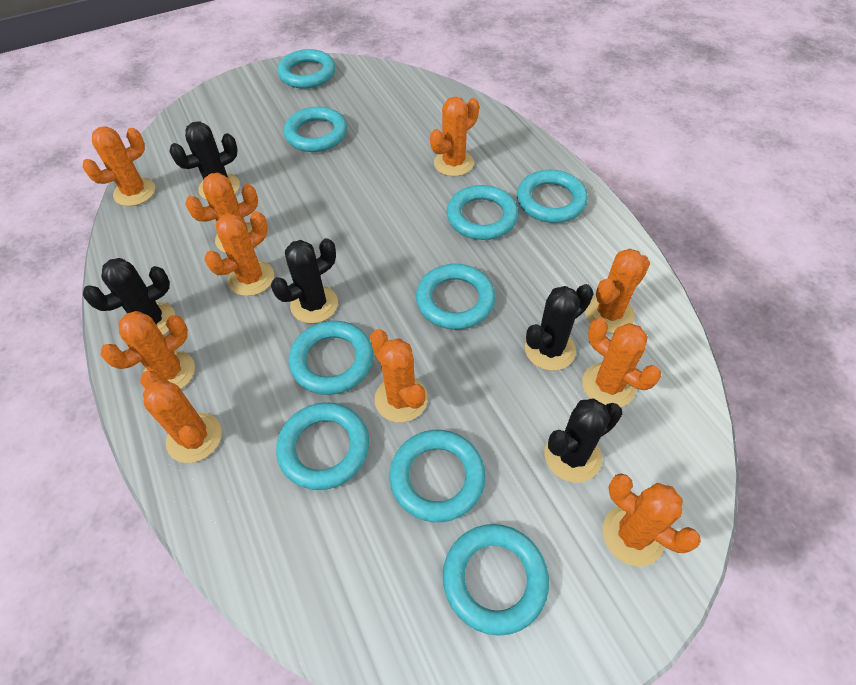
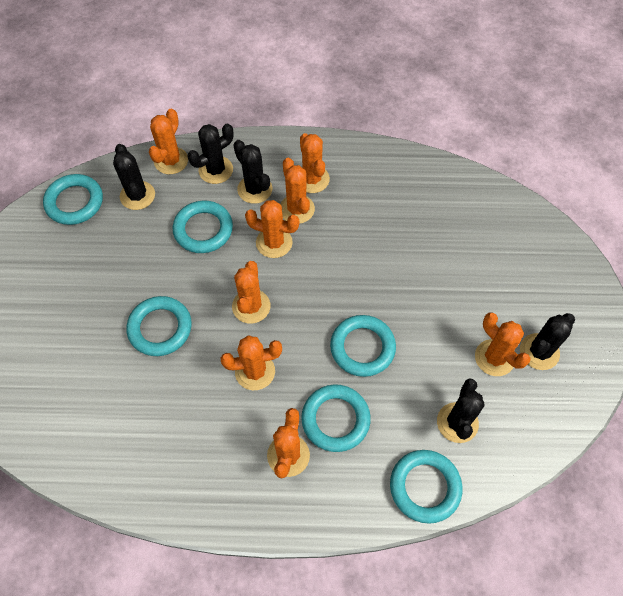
orange cactus: [82,126,155,206] [100,311,195,389] [140,371,222,463] [185,172,258,253] [205,211,274,296] [370,329,428,423] [430,97,479,176] [582,318,661,407] [585,249,650,333] [602,473,701,566] = 10 -> [149,109,188,174] [220,335,282,390] [232,261,270,324] [245,200,299,258] [267,408,310,479] [280,158,315,224] [300,133,330,193] [475,312,531,376] = 8
turquoise ring: [276,402,369,490] [278,49,335,89] [284,107,347,152] [289,321,373,395] [389,430,486,522] [416,264,495,329] [443,524,549,636] [447,185,518,240] [517,170,588,223] = 9 -> [43,174,103,225] [126,296,192,356] [173,201,233,253] [301,384,371,452] [330,315,396,377] [390,450,463,524] = 6

